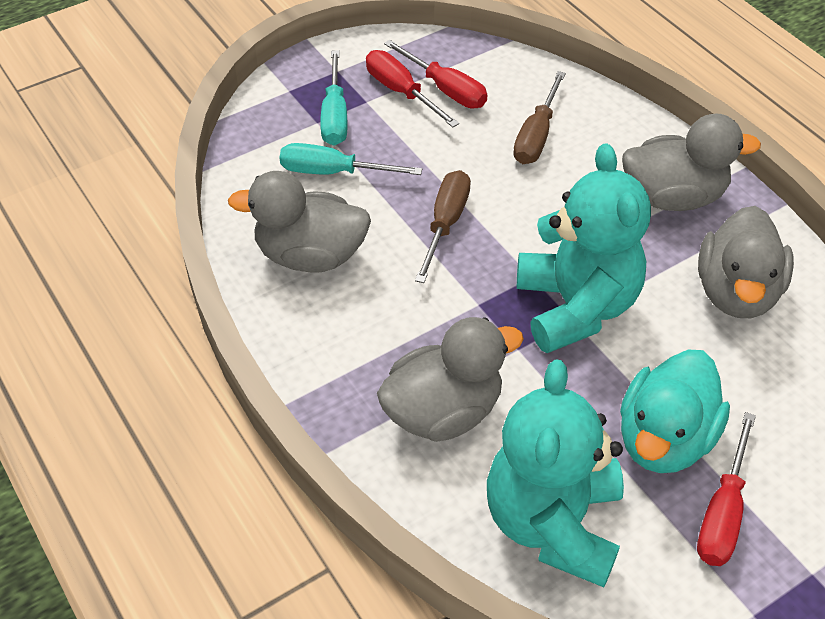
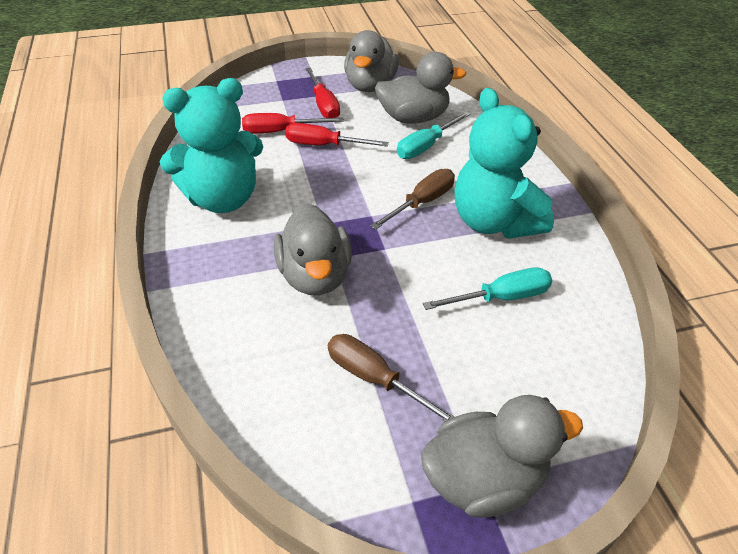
turquoise duck: [620,350,730,473] = 1 -> none = 0

